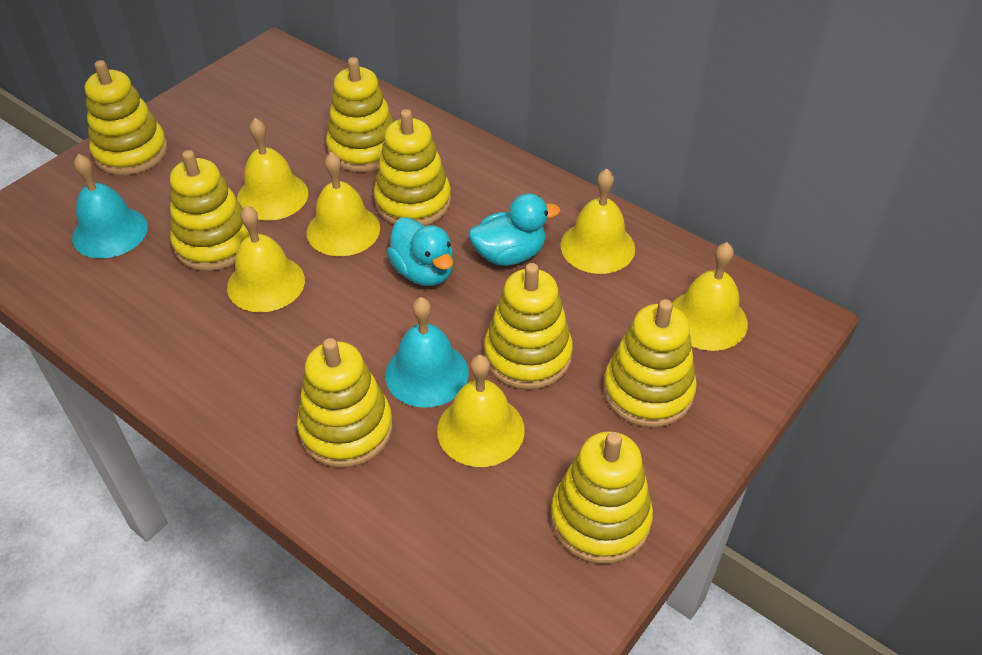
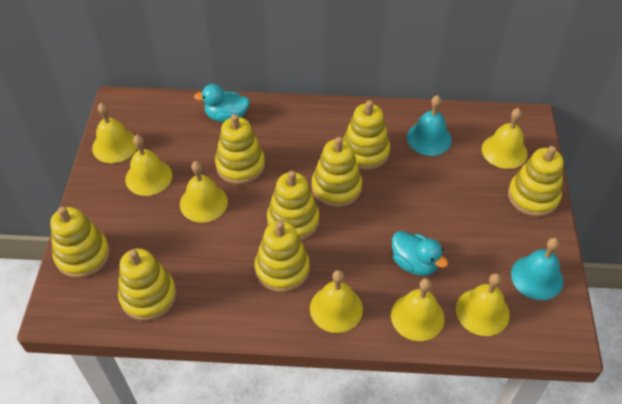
yellow bell: [227,205,305,312] [237,118,308,221] [307,152,380,256] [437,355,525,467] [561,169,635,274] [672,242,748,351] = 6 -> [92,103,137,163] [125,135,172,196] [180,161,228,223] [310,270,363,333] [391,278,444,341] [456,273,510,336] [482,108,528,169] = 7

